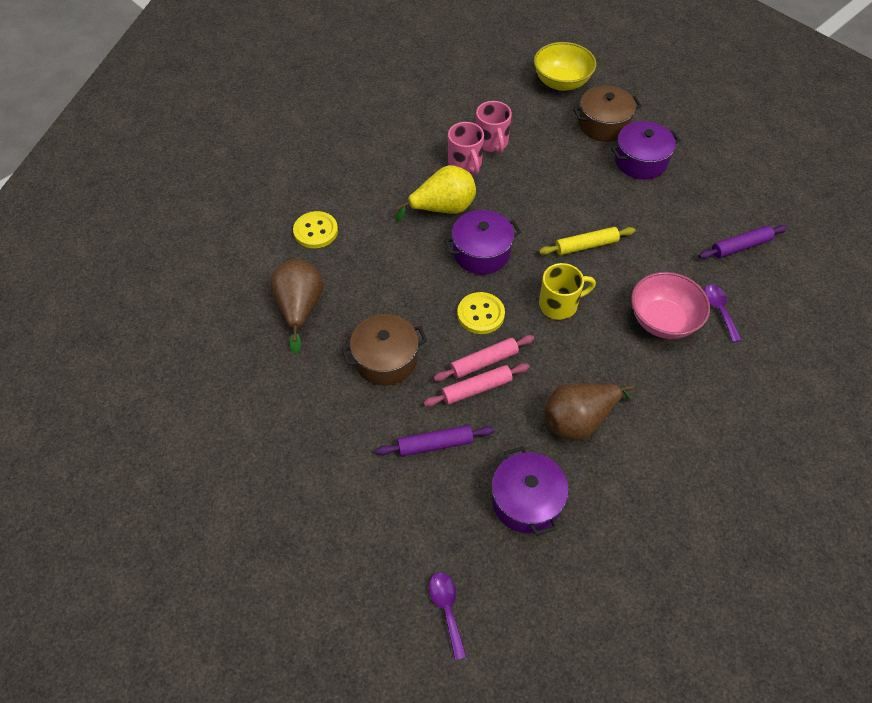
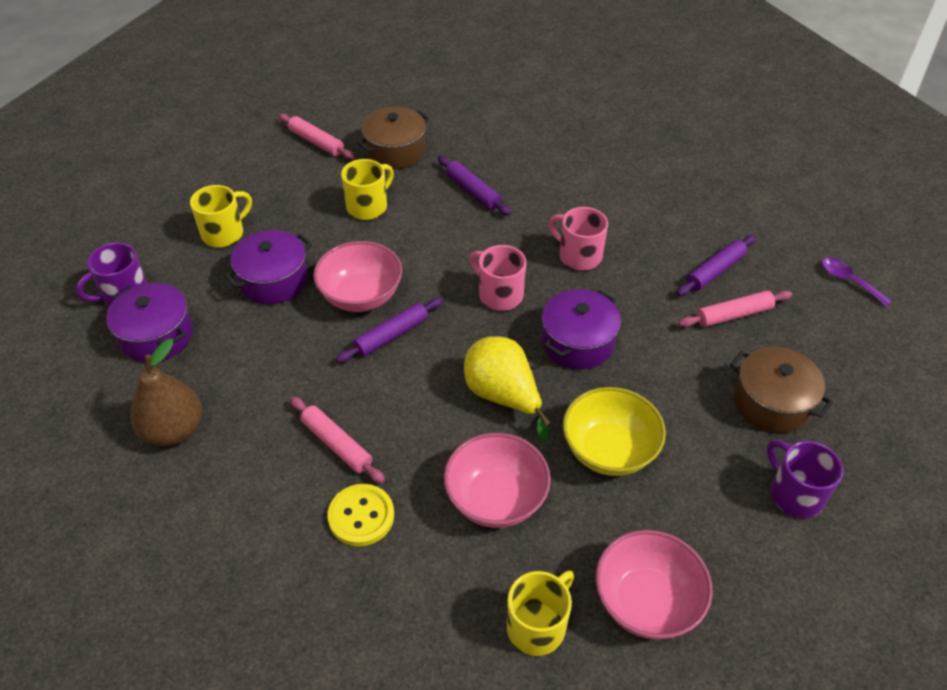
brown pear: [270,259,323,354] [544,383,633,440] = 2 -> [130,339,202,446] = 1
pink bowl: [631,272,710,339] = 1 -> [313,241,402,312] [444,433,551,528] [595,530,713,639] = 3
pink rolling pin: [423,363,530,407] [433,335,535,382] = 2 -> [278,113,354,159] [290,396,385,484] [678,291,792,328] = 3
purple mug: none = 0 -> [76,242,147,306] [767,440,843,518] = 2
purple rolling pin: [376,425,494,456] [698,225,788,259] = 2 -> [336,297,443,363] [438,156,511,216] [677,235,756,296] = 3
purple spoon: [429,573,467,660] [704,284,741,342] = 2 -> [822,257,892,307] = 1
yellow button: [293,211,338,248] [457,292,505,334] = 2 -> [327,484,394,546] = 1
yellow mug: [539,263,596,320] = 1 -> [190,185,252,247] [341,159,394,220] [507,571,574,656] = 3
yellow rolling pin: [539,227,635,255] = 1 -> none = 0

